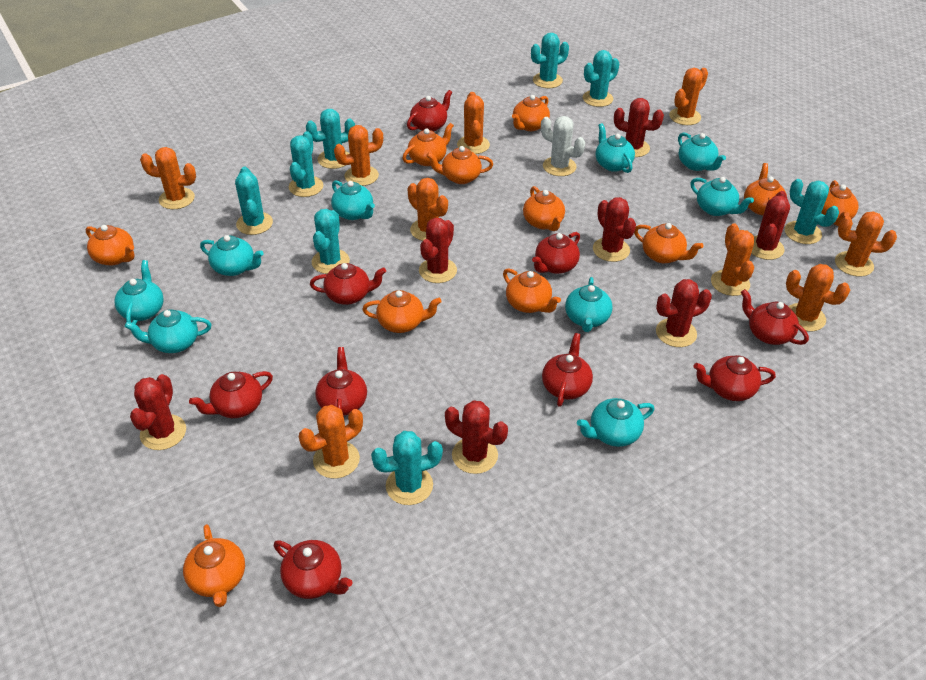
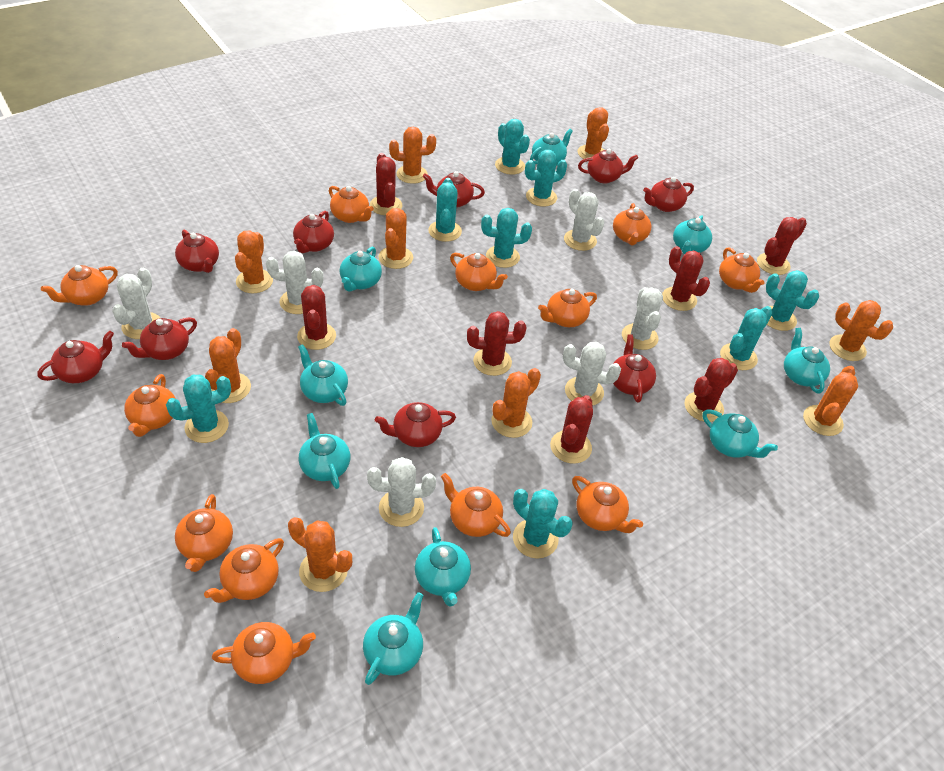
orange teapot: [86,225,135,265] [183,524,245,607] [362,290,442,333] [403,123,454,166] [426,146,493,184] [503,268,561,313] [512,95,550,131] [523,186,565,231] [634,223,704,263] [744,163,787,215] [821,180,858,226] = 11 -> [41,265,118,306] [124,374,176,437] [175,494,233,572] [204,538,284,603] [212,622,316,684] [329,186,374,223] [441,473,511,537] [450,253,508,291] [538,289,597,327] [572,476,643,533] [613,203,652,245] [719,247,765,293] = 12
white cactus: [541,116,585,176] = 1 -> [112,268,160,339] [266,251,323,314] [367,457,436,527] [563,342,621,405] [564,189,604,251] [622,287,663,350] = 6

